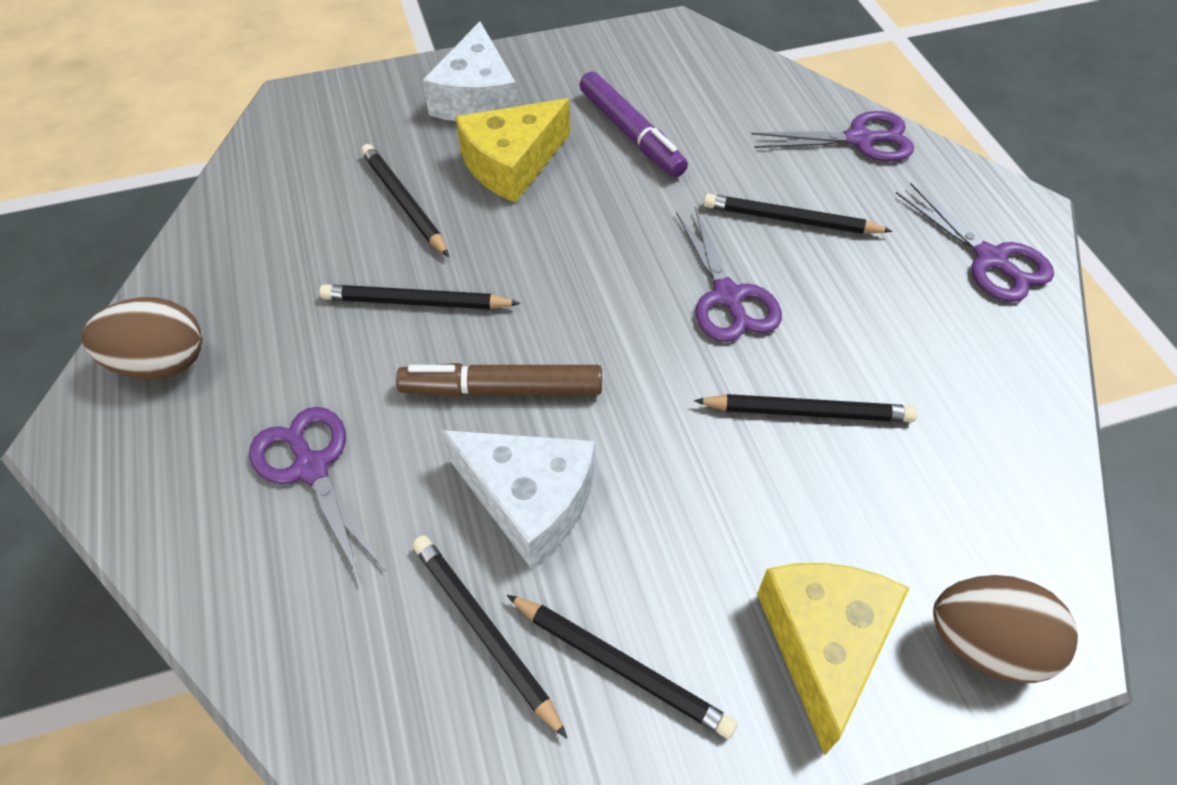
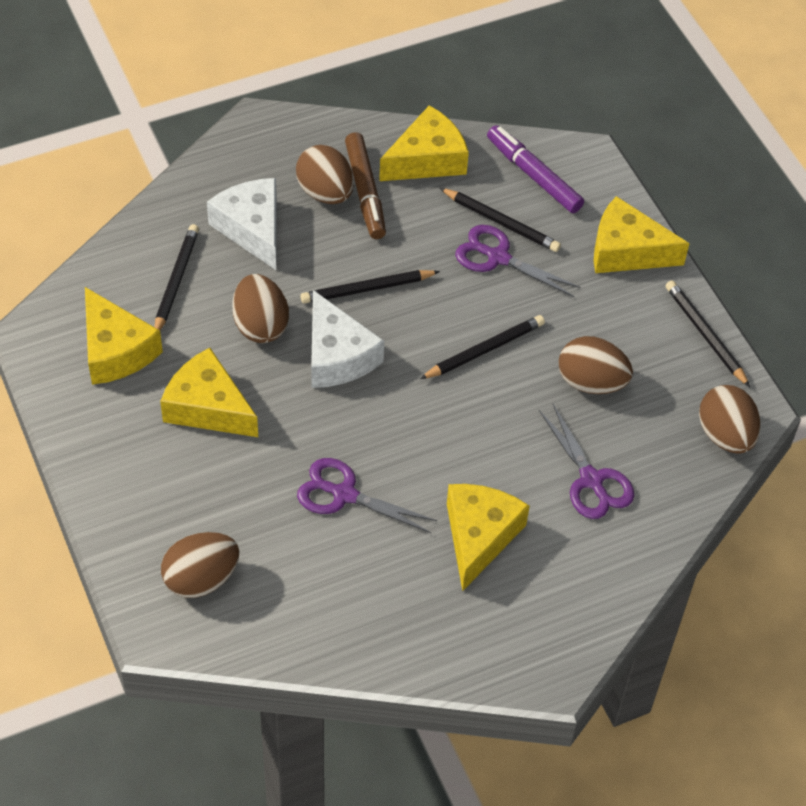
black pencil: [320,284,521,309] [361,144,449,257] [413,535,567,739] [507,595,737,739] [694,394,917,422] [703,194,893,234] = 6 -> [154,224,199,330] [300,270,440,304] [420,315,545,379] [440,188,561,252] [665,280,750,387] = 5
brown egg: [82,297,202,380] [933,575,1078,683] = 2 -> [161,532,239,598] [232,274,289,343] [296,145,354,204] [559,336,633,394] [699,385,761,454] = 5
purple scissors: [249,407,385,582] [676,207,782,342] [751,111,914,162] [896,183,1054,302] = 4 -> [297,458,437,533] [455,225,581,297] [539,404,634,519] = 3
yellow cheese: [456,98,570,203] [757,563,910,755] = 2 -> [85,287,163,385] [160,348,258,437] [379,105,469,181] [447,484,530,591] [594,196,690,273] = 5

